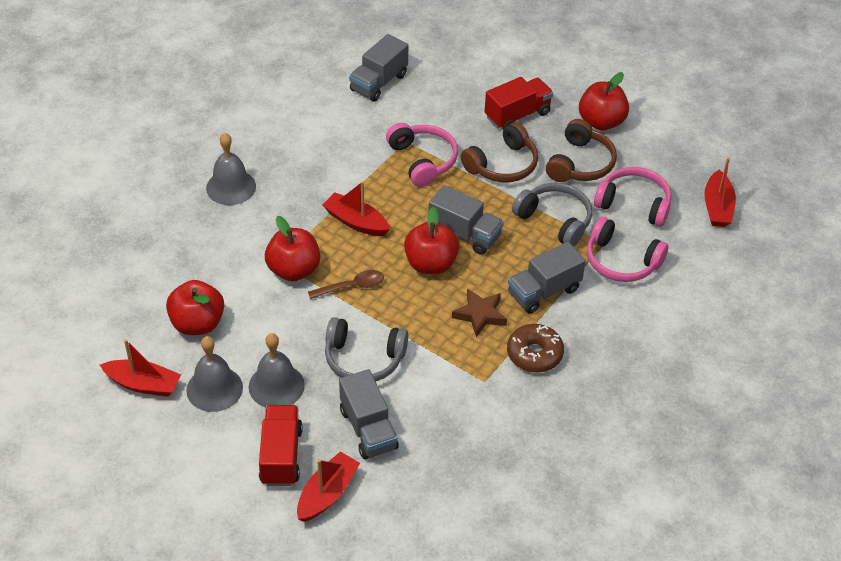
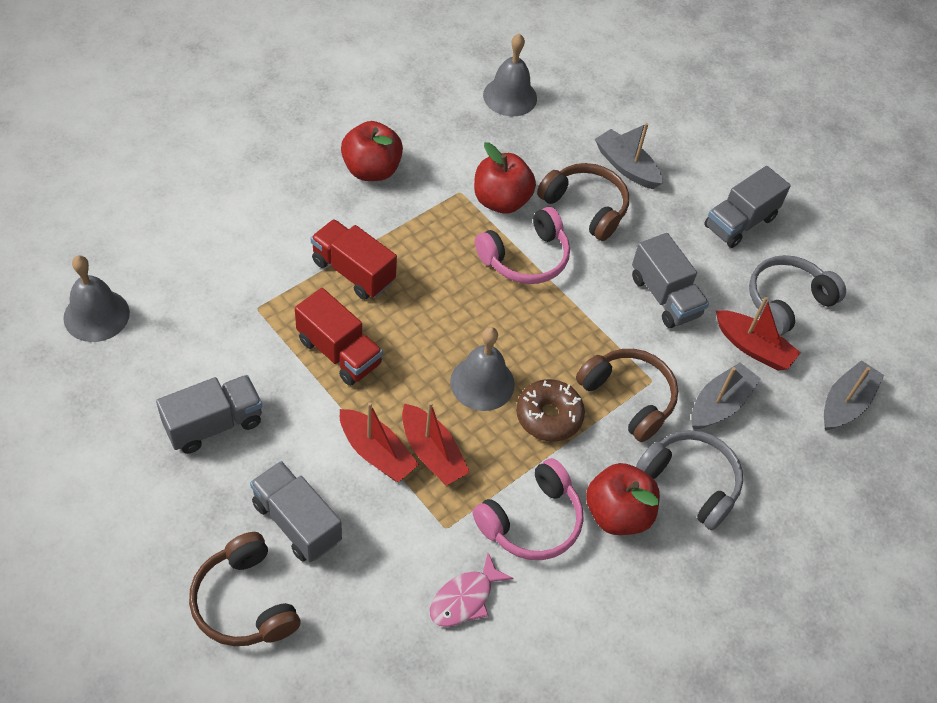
brown headphones: [461,122,538,182] [546,119,617,182] = 2 -> [189,532,300,646] [537,163,629,241] [576,349,678,442] = 3
brown spoon: [308,270,384,299] = 1 -> none = 0
brown star: [452,289,507,337] = 1 -> none = 0
grey boat: none = 0 -> [595,123,663,189] [691,363,761,430] [824,360,884,430] = 3
pink fish: none = 0 -> [430,553,514,627] = 1
pink headphones: [386,123,458,187] [587,217,669,282] [594,167,672,227] = 3 -> [473,458,583,560] [475,207,570,284] = 2
red apple: [166,280,224,335] [265,216,321,281] [404,207,459,274] [579,72,629,130] = 4 -> [341,121,403,181] [474,142,536,214] [586,463,660,535] = 3
red boat: [100,339,181,397] [297,451,360,522] [322,181,390,236] [704,157,736,227] = 4 -> [340,402,419,482] [402,401,470,485] [716,297,801,371] = 3

